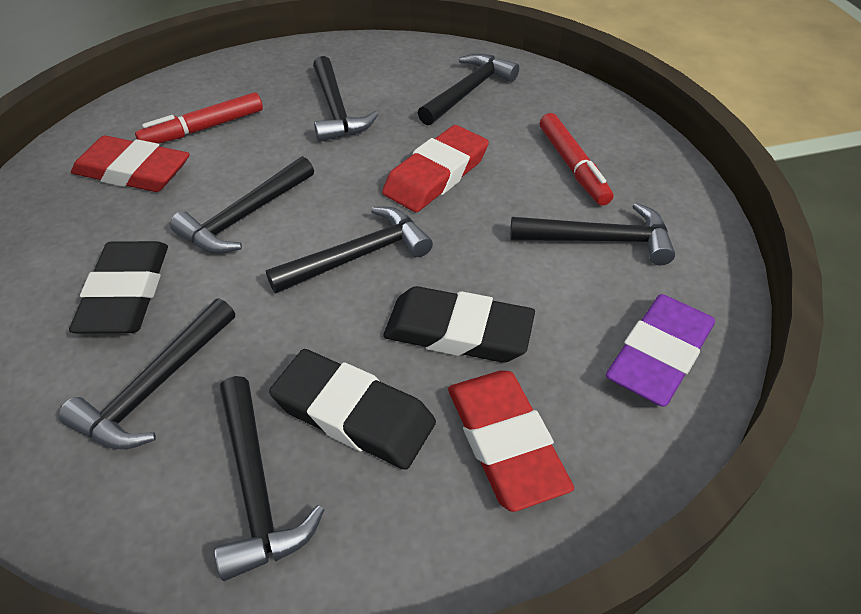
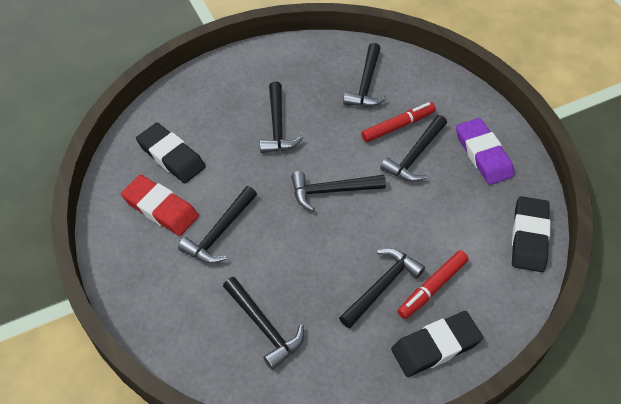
red eraser: [71,136,190,192] [382,125,489,212] [448,370,574,512] = 3 -> [121,175,199,236] = 1

